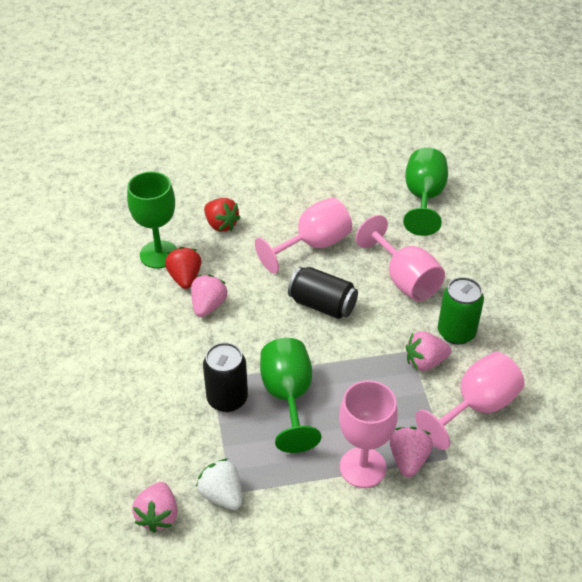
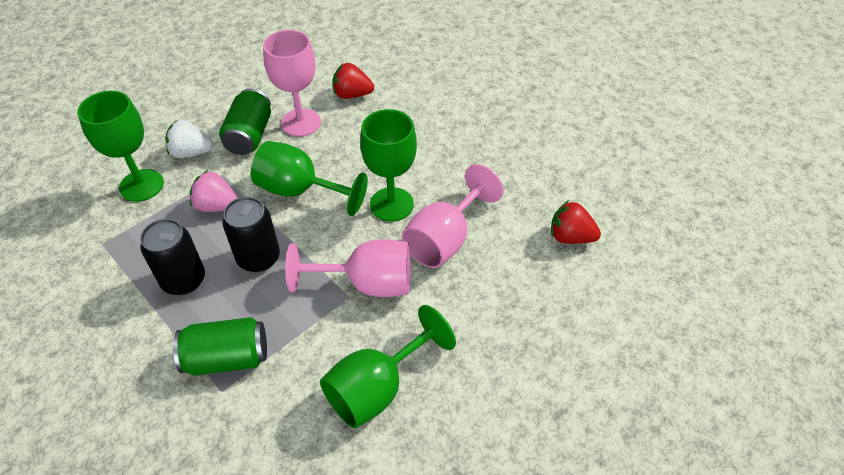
green can: [438,277,484,345] = 1 -> [173,317,267,375] [219,89,271,155] = 2
green goblet: [127,171,177,268] [260,338,321,453] [403,148,448,236] = 3 -> [77,91,164,202] [251,141,368,216] [320,305,456,428] [360,109,417,222] = 4
pink goblet: [255,197,352,274] [339,380,398,488] [356,215,445,301] [415,352,525,450] = 4 -> [263,30,321,137] [285,239,411,297] [402,164,504,268] = 3
pink strawberry: [132,482,178,533] [191,274,228,317] [390,427,433,477] [406,331,451,371] = 4 -> [189,170,238,212] = 1

